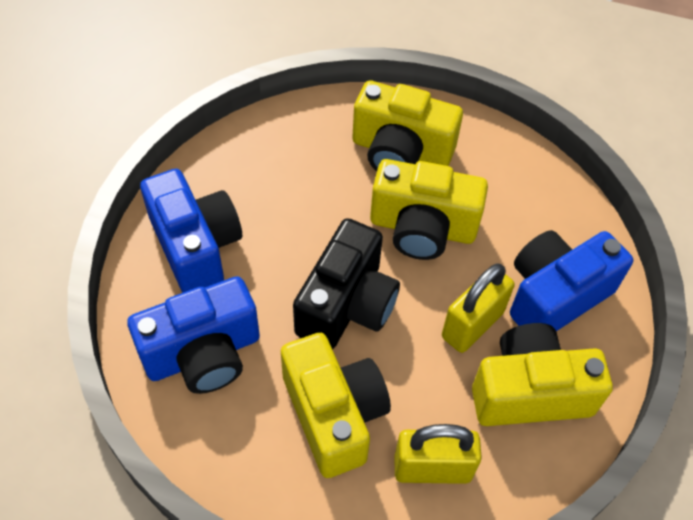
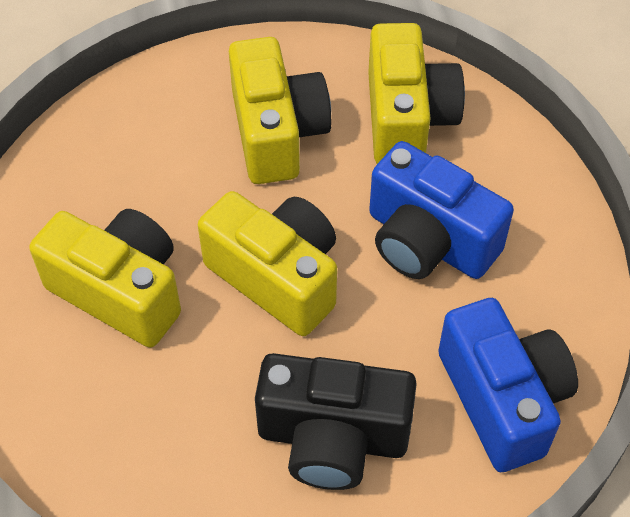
blue camera: [127,276,260,394] [140,169,242,293] [510,230,633,331] = 3 -> [369,141,514,279] [438,298,578,472] = 2
yellow padlock: [394,424,482,484] [442,264,515,353] = 2 -> none = 0

